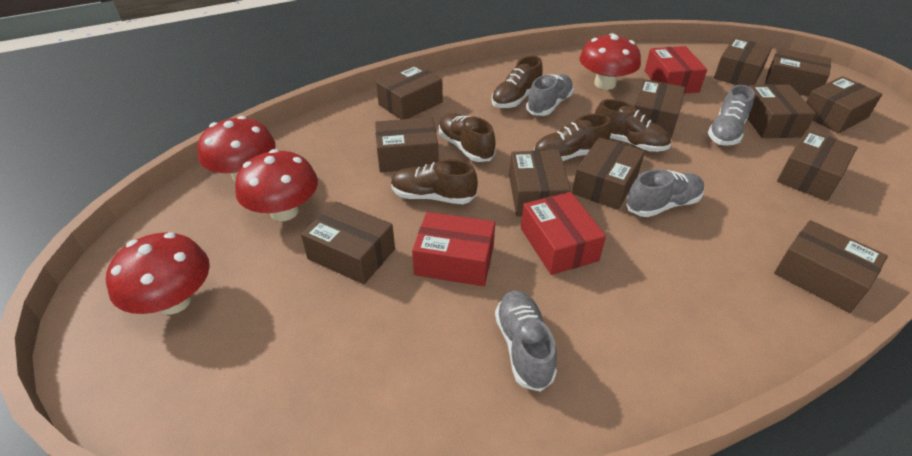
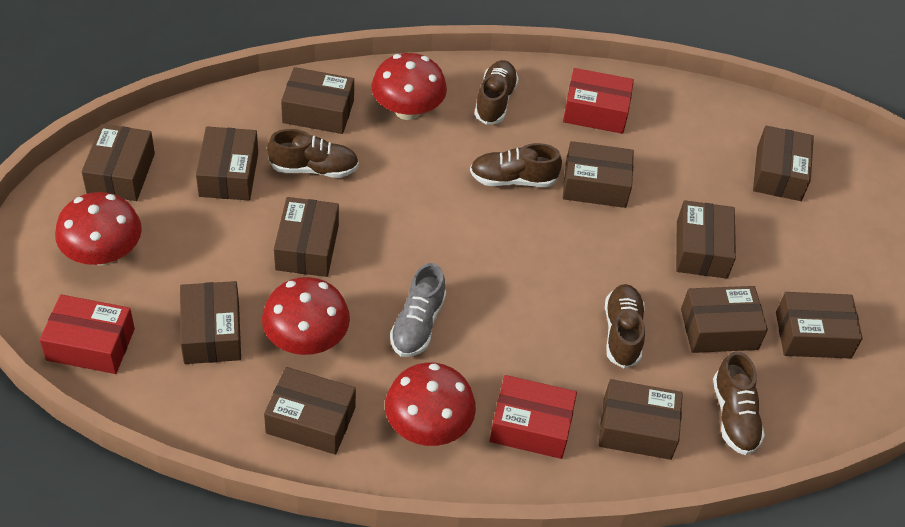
grey shoe: [495,291,557,392] [526,74,574,116] [626,169,704,217] [708,85,755,146] = 4 -> [390,263,446,357] = 1

